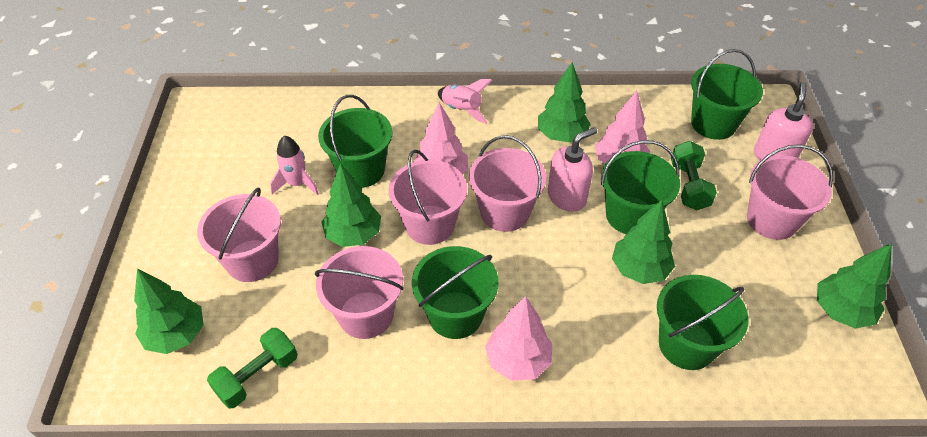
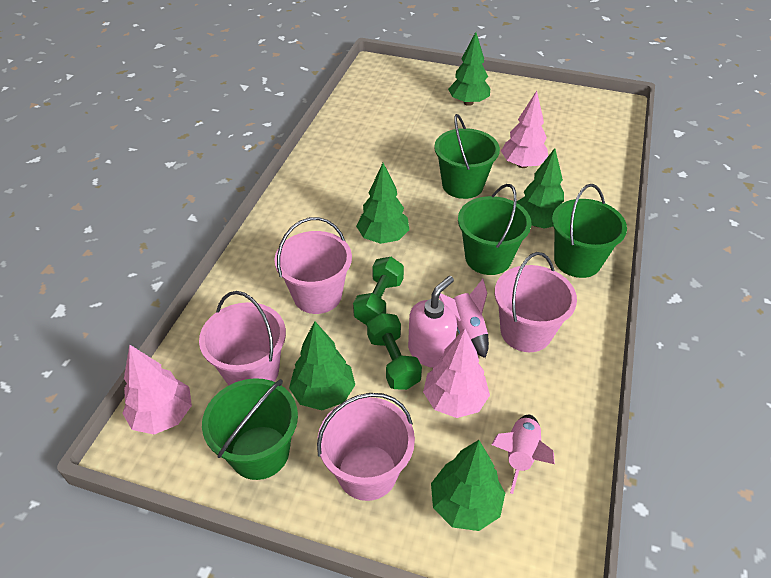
green bucket: [318,95,393,188] [412,246,498,339] [601,140,680,234] [657,275,749,370] [691,49,763,140] = 5 -> [202,378,298,480] [434,114,500,199] [458,184,531,275] [552,184,627,278] = 4
pink bucket: [197,188,281,282] [315,246,404,339] [388,149,467,245] [469,135,546,232] [747,144,833,240] = 5 -> [199,291,286,385] [274,217,352,314] [317,393,415,501] [495,252,577,352] = 4
pink soap dispenser: [548,127,597,212] [754,82,813,160] = 2 -> [408,276,457,368] = 1

